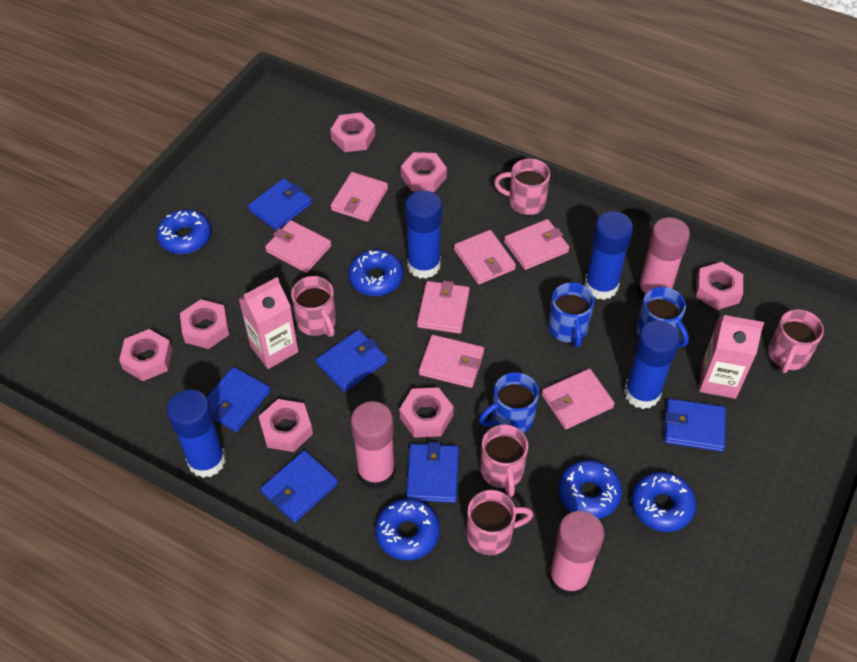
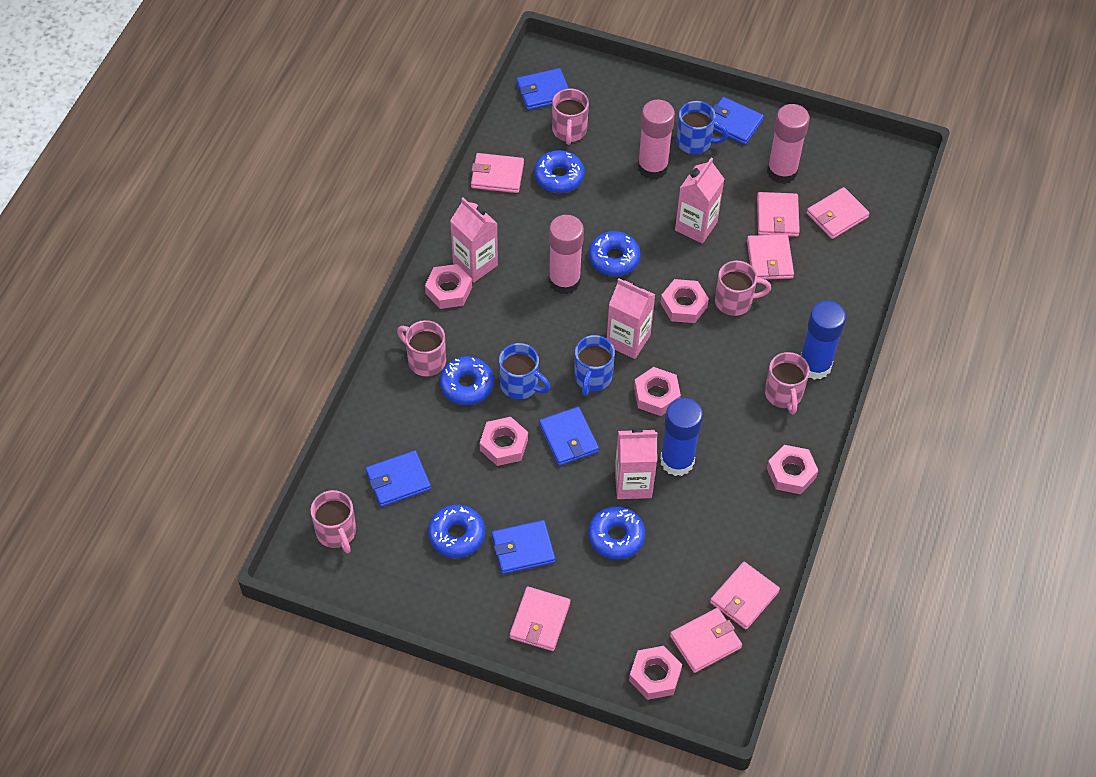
blue glue stick: [167,389,226,478] [405,190,442,279] [585,211,633,300] [624,320,680,409] = 4 -> [660,398,703,476] [801,301,846,380] = 2
blue wallet: [207,367,271,432] [248,178,312,231] [261,450,338,523] [316,330,387,392] [406,442,459,503] [664,399,726,452] = 6 -> [366,450,431,507] [492,520,555,574] [516,68,569,110] [539,406,599,466] [712,97,764,145] = 5
pink carton: [239,277,299,369] [699,315,764,399] = 2 -> [450,198,498,283] [607,278,655,359] [615,428,657,499] [675,158,724,244] = 4
pink nut: [119,329,172,381] [180,299,229,349] [258,399,313,452] [330,113,375,152] [399,387,454,438] [401,152,447,192] [696,262,743,310] = 7 -> [425,264,472,309] [480,417,528,466] [629,646,682,700] [634,367,681,416] [660,279,709,323] [767,445,818,494] = 6

